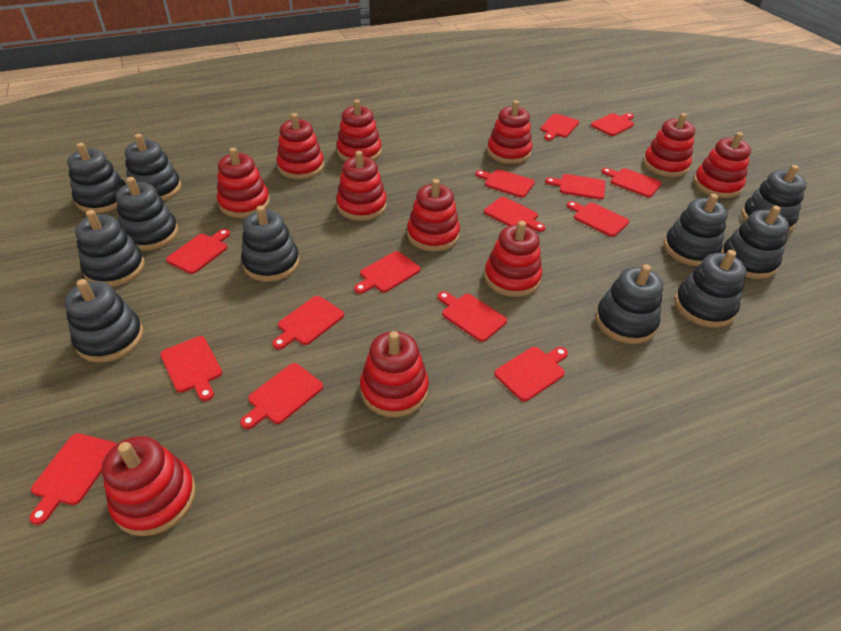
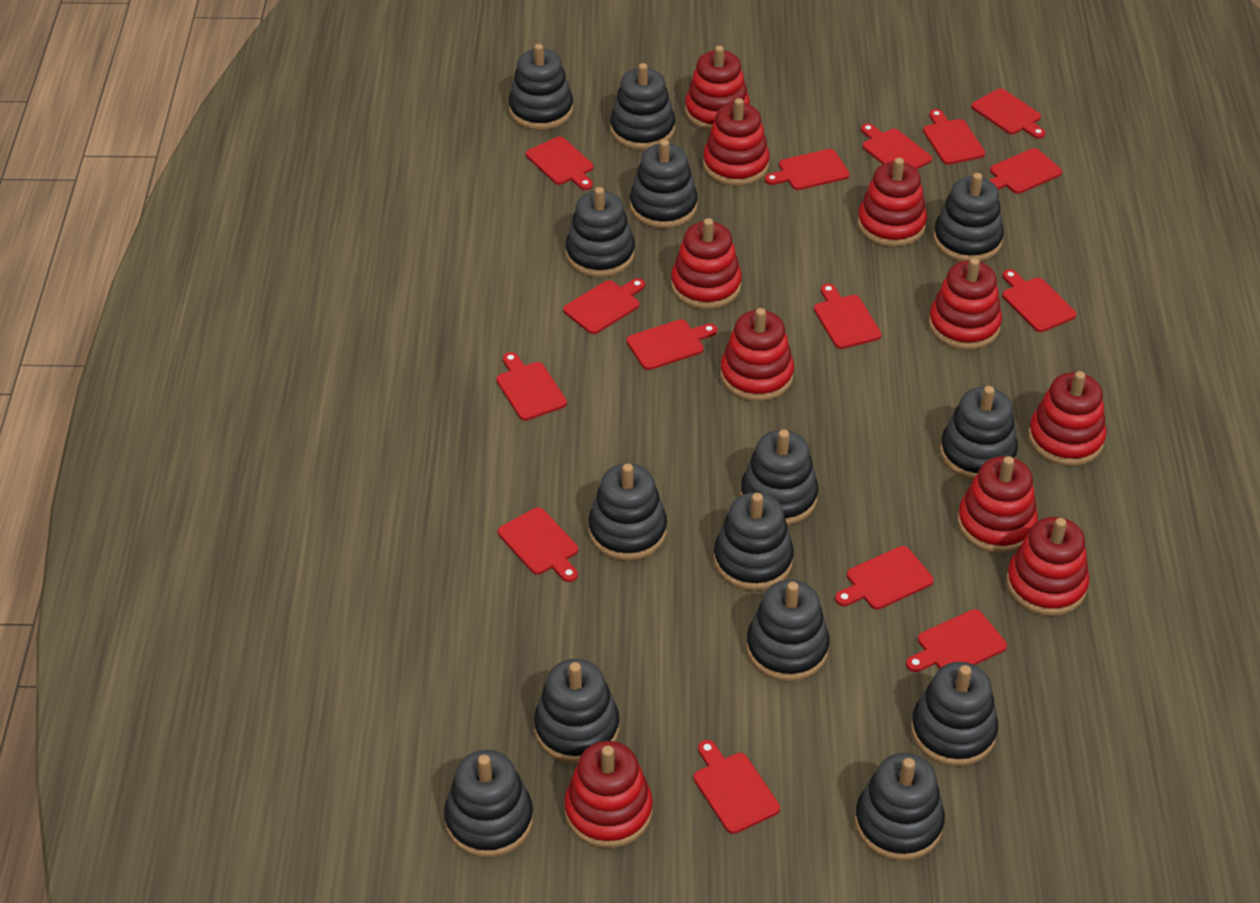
black stacking toy: [64,279,143,363] [67,143,126,213] [75,210,145,287] [116,177,178,251] [125,134,181,201] [241,206,300,282] [596,264,663,344] [664,194,728,266] [675,250,747,328] [721,206,790,279] [741,165,807,231] = 11 -> [444,750,533,857] [508,44,573,130] [534,659,619,763] [565,187,635,277] [588,463,667,561] [610,63,675,150] [630,140,698,229] [713,492,794,591] [740,429,819,525] [746,580,830,681] [855,753,945,861] [911,662,998,766] [933,173,1004,262] [940,386,1018,480] = 14
red stacking toy: [102,436,196,536] [217,148,270,218] [276,113,324,179] [336,151,387,221] [337,100,382,161] [360,331,429,417] [407,179,460,252] [484,221,542,297] [487,100,532,164] [643,113,695,177] [693,132,751,198] = 11 -> [564,741,653,848] [671,218,742,309] [685,45,750,131] [703,98,770,186] [720,308,794,401] [857,158,927,247] [928,258,1002,350] [957,456,1038,553] [1006,517,1089,616] [1028,371,1107,466] = 10

